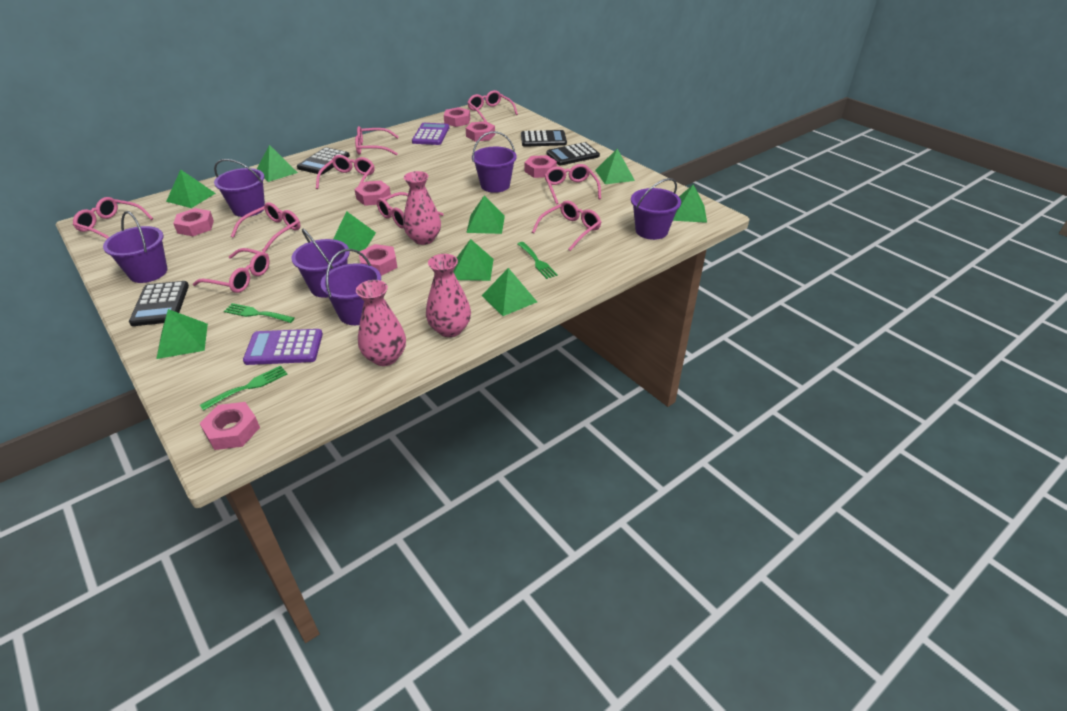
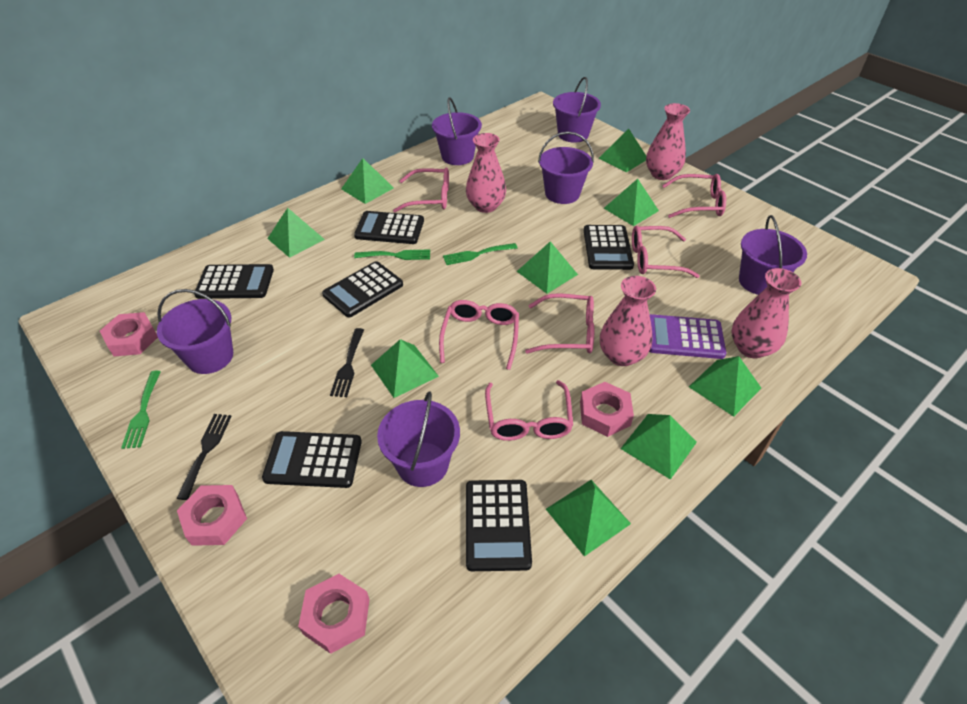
black calculator: [129,281,189,326] [297,147,350,175] [521,130,567,147] [547,142,600,165] = 4 -> [194,264,274,299] [262,431,362,488] [322,261,403,317] [354,211,424,244] [466,480,532,571] [584,225,634,270] = 6
black fork: none = 0 -> [177,414,232,500] [330,328,364,397] = 2
pink glasses: [73,197,153,239] [193,248,270,293] [231,202,301,252] [316,155,375,189] [355,126,399,155] [377,192,443,229] [467,90,518,122] [532,201,601,251] [545,164,601,205] = 9 -> [393,168,449,212] [439,300,519,370] [485,380,573,441] [525,293,594,354] [632,226,700,278] [662,174,726,218] = 6
pink nut: [173,208,214,236] [200,402,260,450] [354,181,391,206] [359,244,398,276] [444,107,470,127] [466,121,495,141] [524,155,557,178] = 7 -> [100,312,158,356] [177,485,247,546] [298,574,370,654] [580,382,634,437] = 4
pink vase: [356,280,406,366] [403,171,441,245] [426,254,471,337] = 3 -> [466,133,506,213] [600,276,656,366] [646,103,690,180] [732,268,801,358] = 4
purple calculator: [243,329,323,365] [412,123,449,145] = 2 -> [649,314,726,359] = 1

